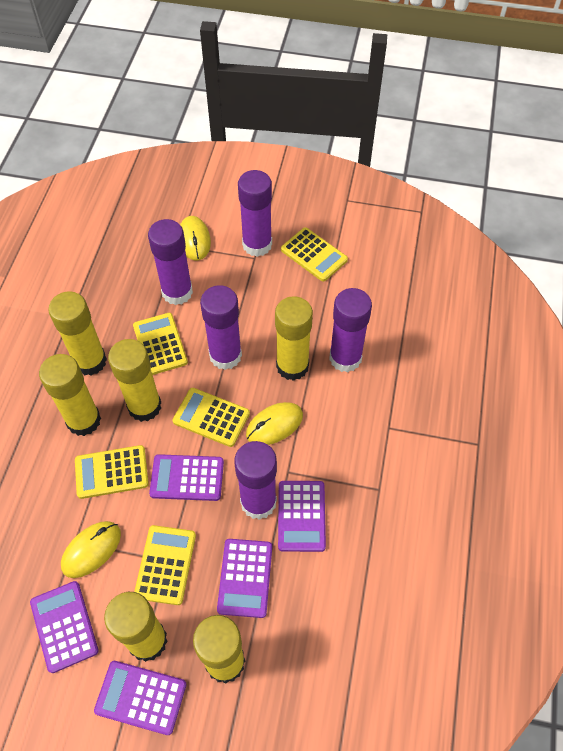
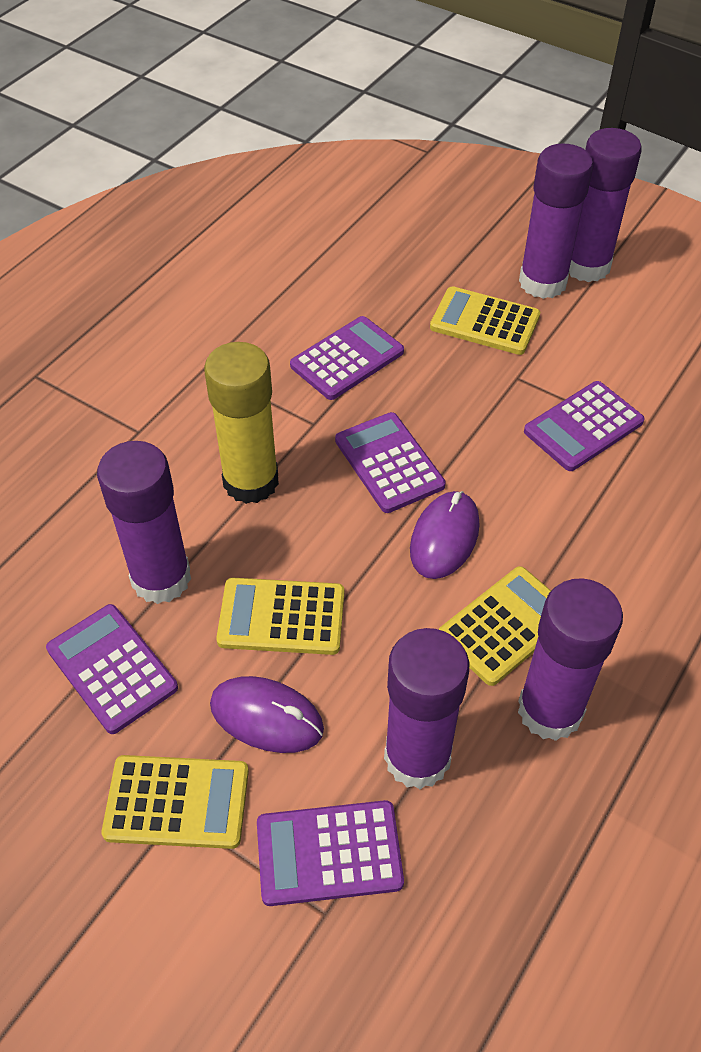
purple mouse: none = 0 -> [210,676,324,753] [410,491,480,579] = 2
yellow calculator: [75,445,149,499] [133,313,188,375] [134,525,196,605] [173,388,250,447] [281,227,348,282] = 5 -> [101,755,249,849] [216,578,344,655] [430,286,540,355] [438,566,551,686] = 4
yellow glue stick: [39,354,101,436] [48,291,107,375] [104,592,168,662] [108,339,161,422] [193,615,245,684] [275,296,313,381] = 6 -> [204,342,279,504] = 1
yellow mouse: [61,521,121,578] [180,216,211,260] [246,402,303,445] = 3 -> none = 0

